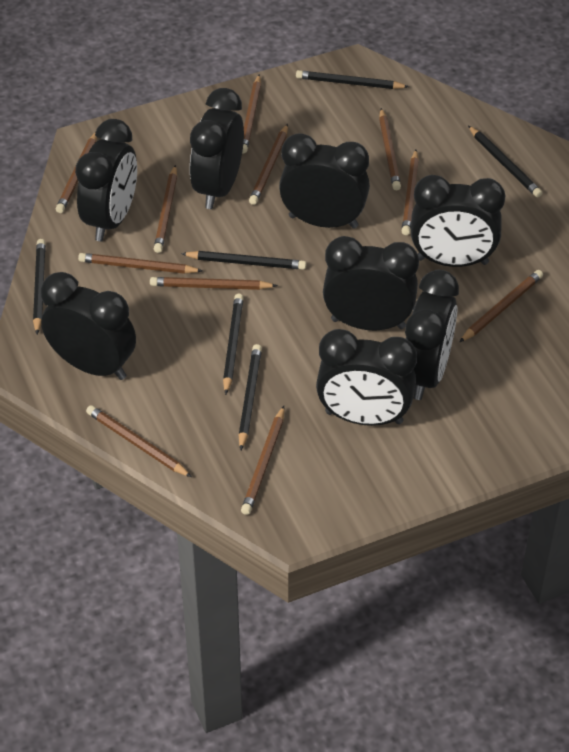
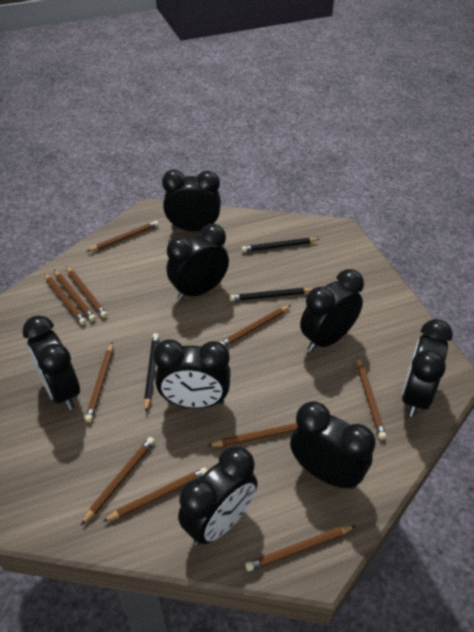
black pencil: [33,239,46,334] [181,251,306,270] [223,294,244,395] [239,344,262,450] [296,70,409,89] [468,125,542,198] = 6 -> [144,333,159,412] [229,288,312,301] [242,238,319,252] = 3

